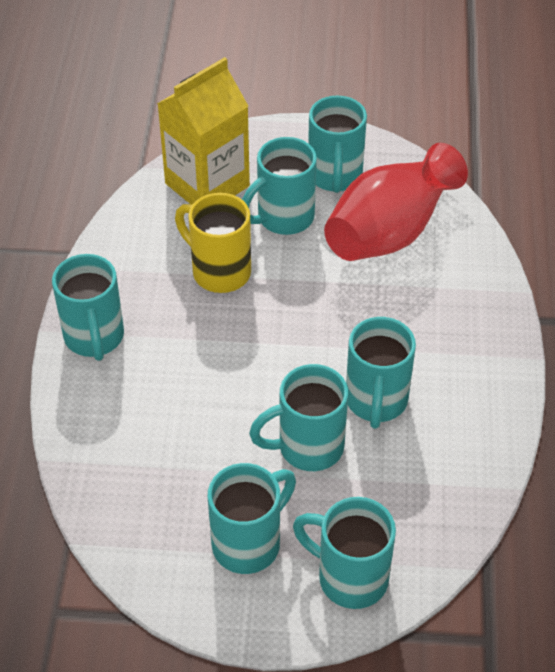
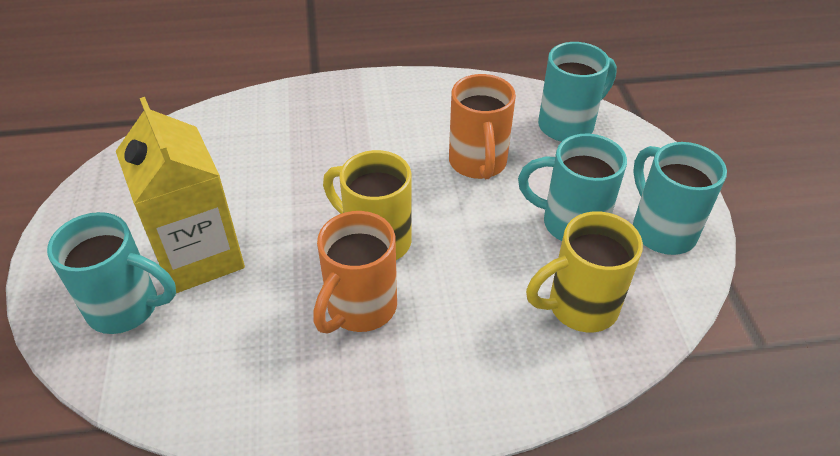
orange mug: none = 0 -> [313,211,397,333] [449,74,516,179] = 2
red vase: [324,143,468,261] = 1 -> none = 0
turquoise mug: [52,254,124,361] [208,463,296,574] [242,137,317,235] [249,364,348,471] [293,497,396,609] [308,96,367,193] [346,317,416,429] = 7 -> [47,212,176,334] [518,134,627,241] [538,42,617,142] [633,142,727,255] = 4
yellow mug: [175,193,251,293] = 1 -> [323,150,412,260] [526,211,643,332] = 2

